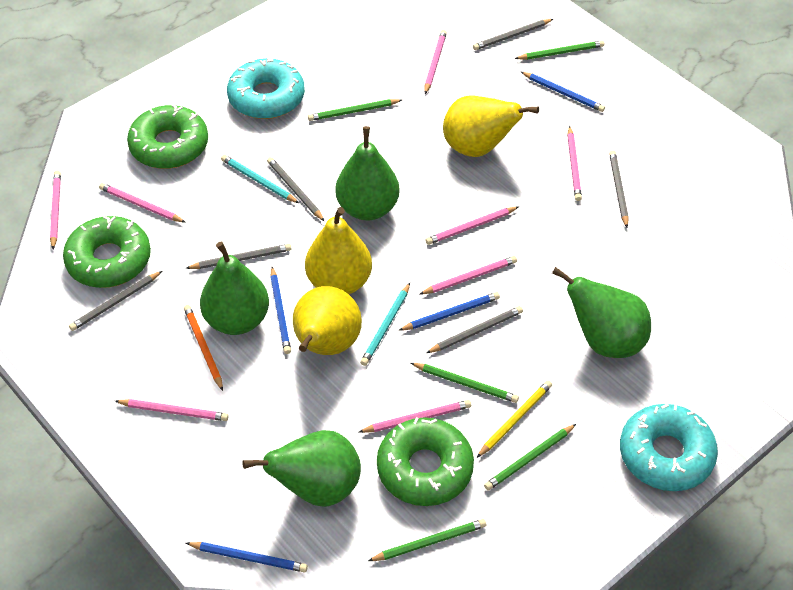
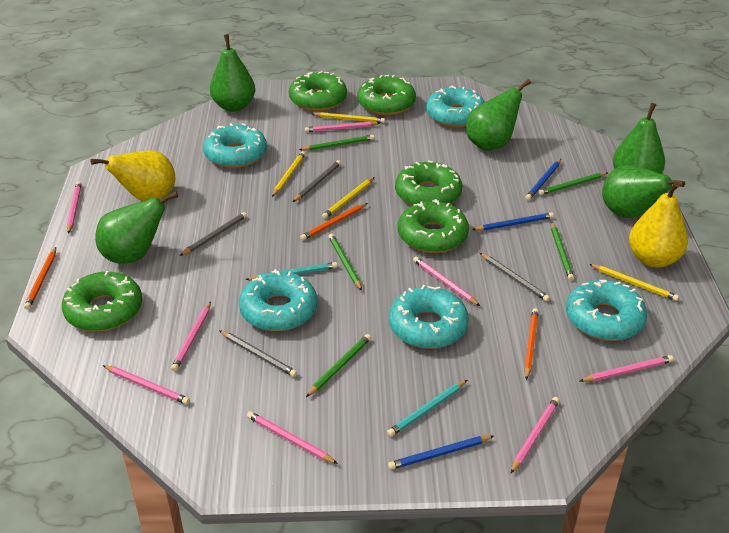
blue pencil: [186,542,308,573] [270,267,291,354] [398,292,500,331] [521,72,605,112] = 4 -> [388,435,494,470] [472,212,554,231] [526,159,561,200] = 3
green donut: [63,216,151,288] [127,104,208,169] [377,417,474,506] = 3 -> [62,271,142,331] [289,71,347,111] [357,75,416,115] [395,160,462,206] [398,199,469,253] = 5
green pear: [200,242,269,335] [242,430,361,507] [335,126,400,220] [552,267,651,358] = 4 -> [95,192,178,263] [210,34,255,112] [466,79,531,151] [602,165,685,218] [613,103,665,174] = 5
grey pencil: [69,271,162,331] [185,244,292,269] [267,157,324,221] [426,306,523,353] [473,19,553,50] [609,151,629,228] = 6 -> [180,212,247,256] [219,330,297,377] [293,160,341,202] [480,253,550,302] = 4
orange pencil: [184,305,223,391] = 1 -> [24,247,56,310] [300,203,367,241] [524,308,539,380] = 3
turquoise donut: [227,58,305,119] [620,404,718,491] = 2 -> [203,123,267,168] [239,269,317,331] [389,285,469,349] [426,86,485,127] [566,280,647,341] = 5
yellow pear: [293,286,362,355] [305,207,372,294] [443,96,539,157] = 3 -> [91,150,175,201] [629,182,688,268] = 2
yellow pencil: [477,381,552,458] = 1 -> [272,151,306,197] [312,112,385,123] [322,177,374,219] [589,264,679,301] = 4

